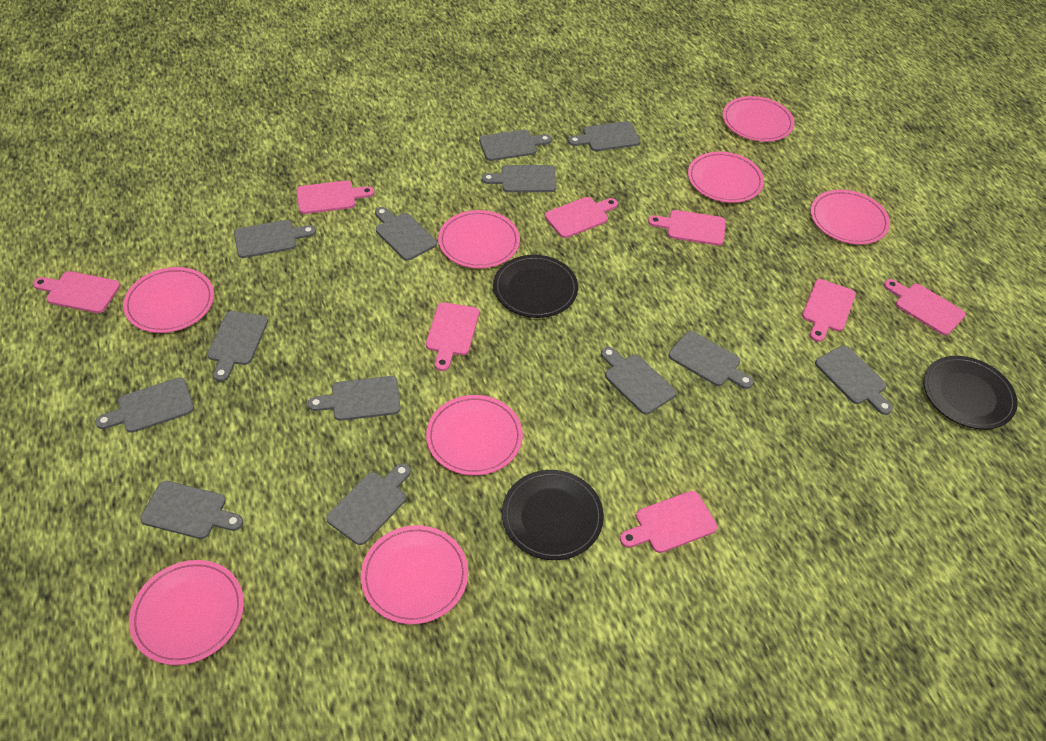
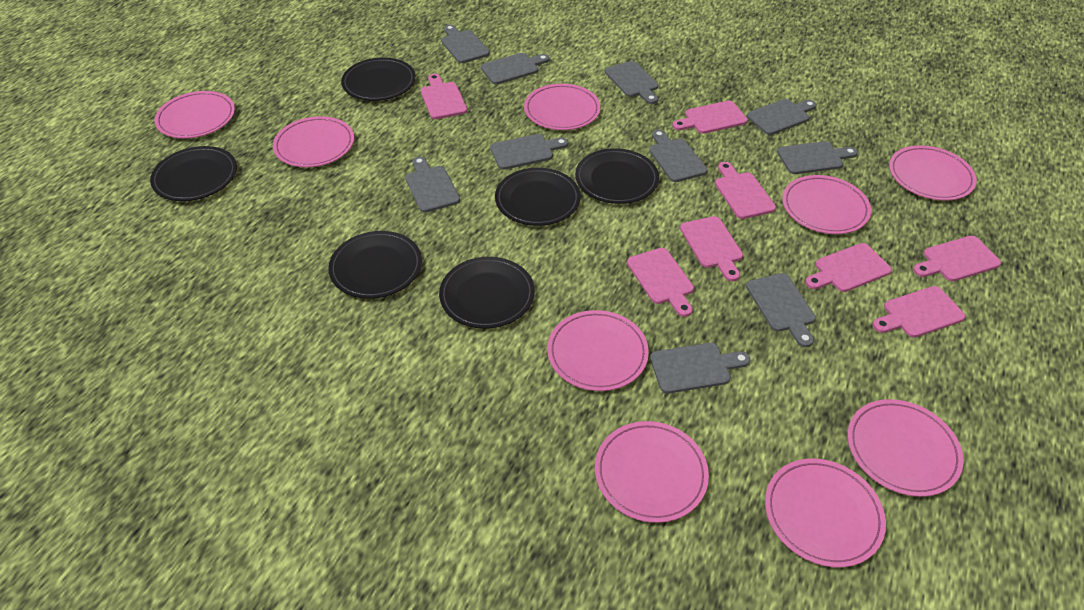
black plate: [493,255,578,318] [502,470,604,560] [924,356,1018,430] = 3 -> [150,146,237,201] [329,231,422,299] [341,58,416,101] [439,257,535,329] [495,168,581,226] [575,148,659,204] = 6
grey cutting board: [95,378,194,433] [140,481,243,539] [207,311,268,381] [234,220,316,258] [308,376,401,421] [326,463,411,545] [375,207,437,261] [479,130,552,161] [482,165,557,192] [568,121,640,151] [601,347,676,415] [669,331,754,389] [815,345,893,415] = 13 -> [406,157,460,212] [441,25,490,63] [481,53,549,84] [490,134,568,170] [605,61,658,104] [649,130,707,182] [650,343,750,393] [746,273,816,347] [747,99,816,135] [777,141,858,174] = 10
pink plate: [123,267,214,333] [129,560,244,665] [361,525,468,624] [426,395,523,476] [438,210,520,268] [688,151,764,203] [723,96,795,142] [811,190,890,245] = 8 -> [154,91,235,138] [273,116,354,167] [524,84,601,130] [547,310,649,391] [595,421,709,523] [765,459,886,567] [782,175,871,234] [847,399,964,497] [889,145,977,201] = 9

